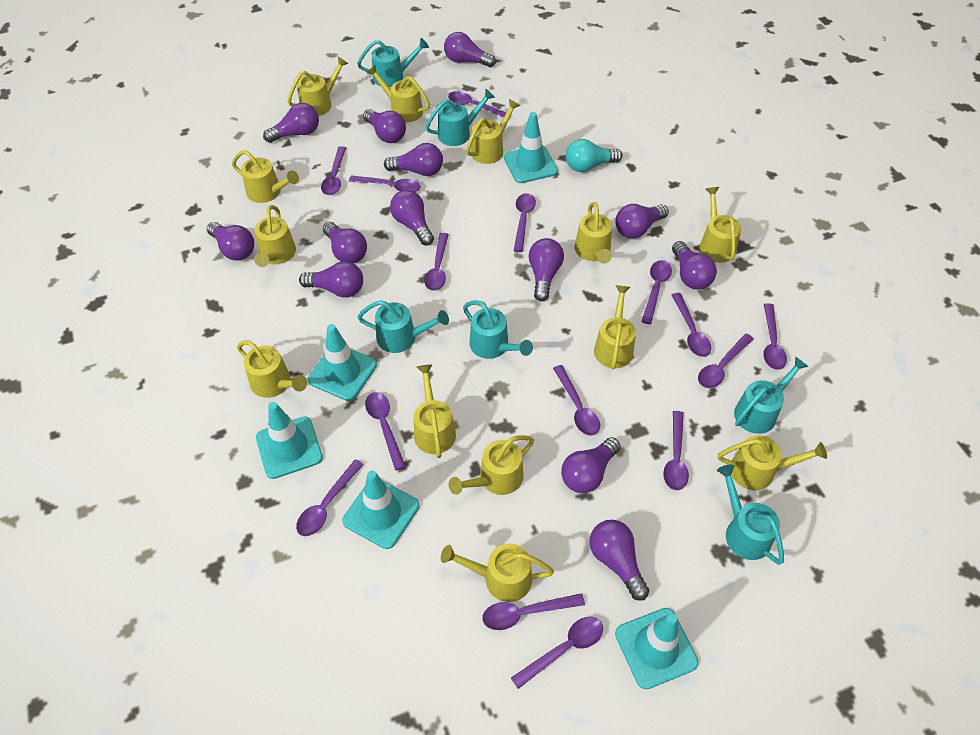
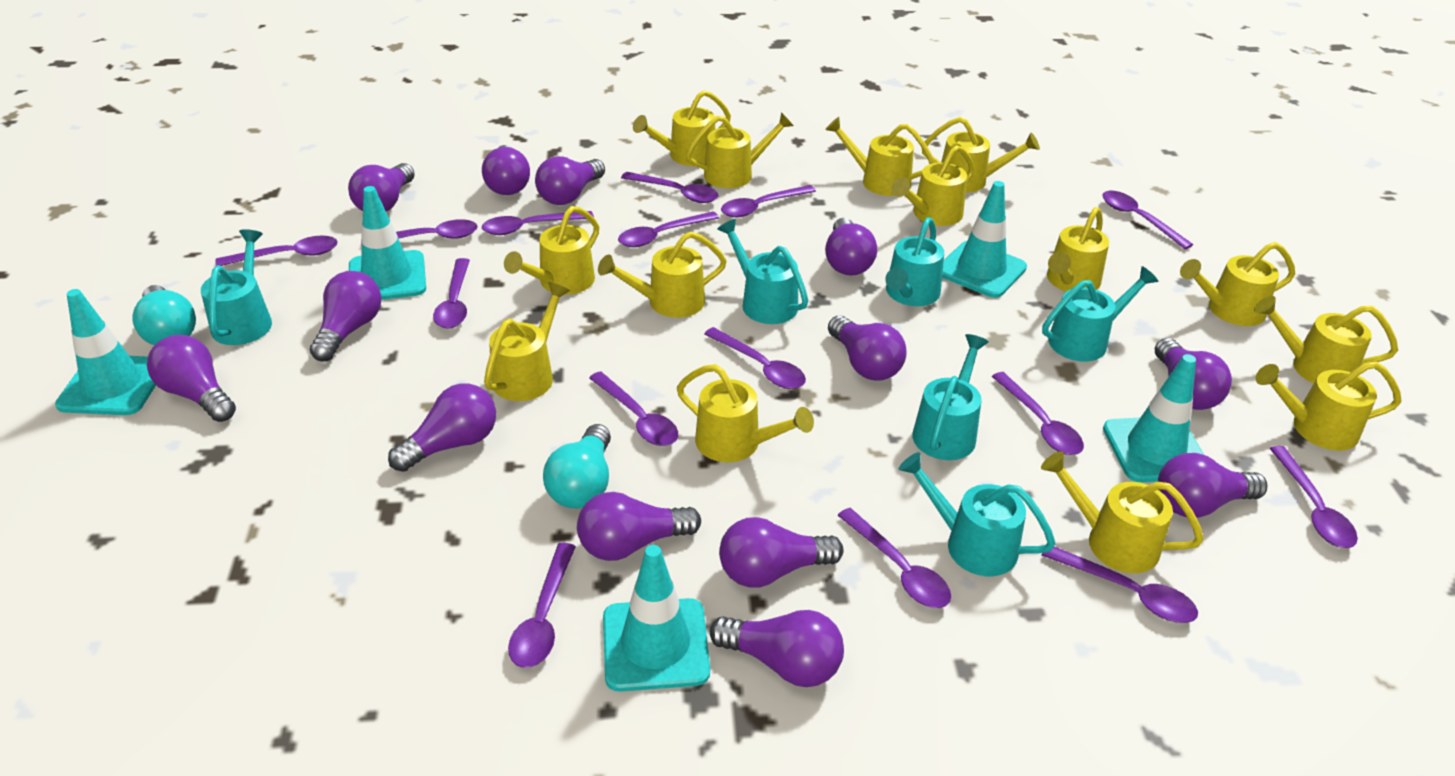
turquoise light bulb: [566,139,623,172] = 1 -> [132,285,196,345] [543,424,611,509] = 2
yellow watering can: [232,150,299,203] [237,340,307,398] [254,205,296,267] [288,57,348,116] [367,65,430,122] [414,364,456,458] [441,543,554,602] [449,435,534,495] [466,99,520,164] [575,202,612,264] [594,285,636,369] [700,187,741,263] [718,435,827,490] = 13 -> [484,282,570,401] [504,206,599,295] [598,232,727,318] [633,90,731,166] [677,364,814,462] [686,112,794,188] [825,117,935,196] [892,145,975,226] [922,117,1040,193] [1041,451,1204,573] [1047,207,1109,292] [1180,242,1295,326] [1254,296,1398,384] [1255,362,1401,451] = 14

